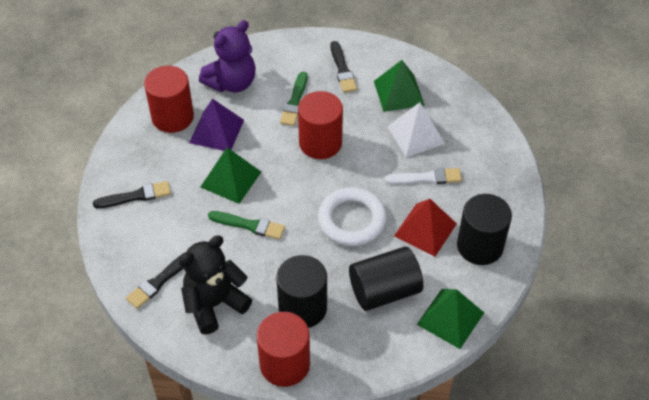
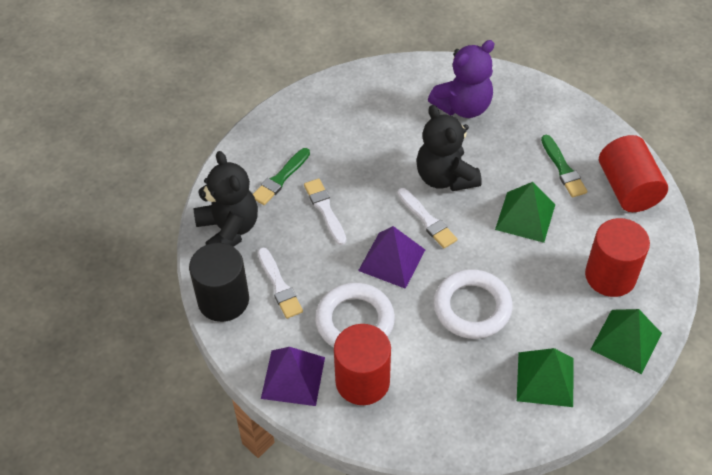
black brush: [93,181,171,208] [126,252,186,309] [330,41,357,93] = 3 -> none = 0
black cylinder: [276,255,327,328] [349,247,423,311] [457,194,512,265] = 3 -> [189,243,249,322] = 1
black teddy bear: [179,236,252,334] = 1 -> [194,151,258,247] [416,105,482,191] = 2
purple pyramid: [189,98,244,151] = 1 -> [261,347,325,406] [358,226,425,289] = 2
red pyramid: [394,199,457,256] = 1 -> none = 0
white brush: [385,168,462,184] = 1 -> [258,248,303,319] [304,179,346,245] [397,188,457,248] = 3
white pyramid: [387,102,445,157] = 1 -> none = 0
white ring: [318,187,387,246] = 1 -> [315,283,395,348] [434,269,513,339] = 2

